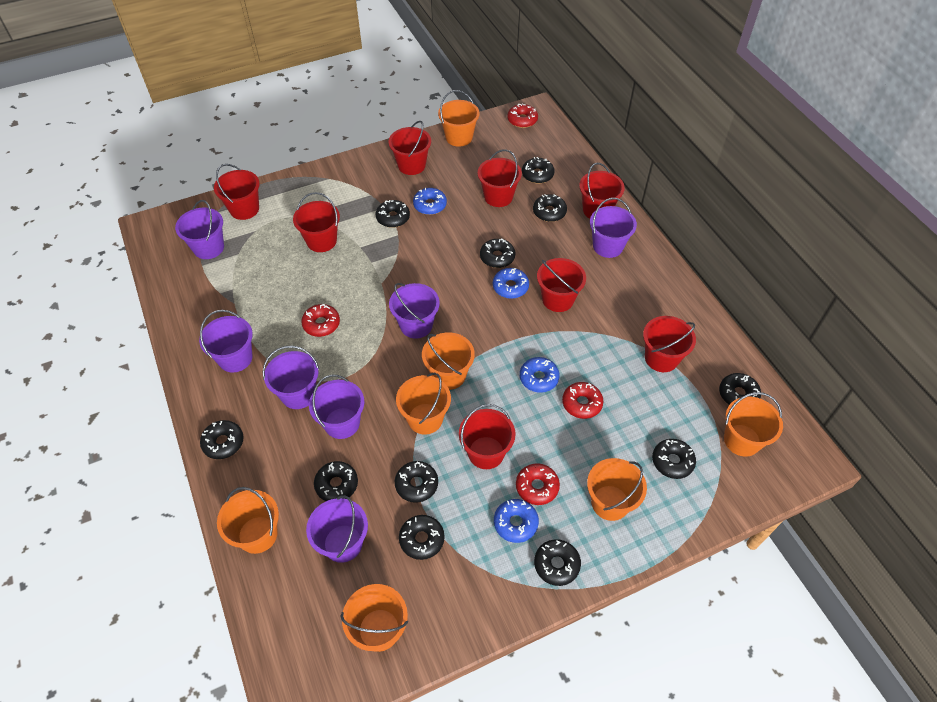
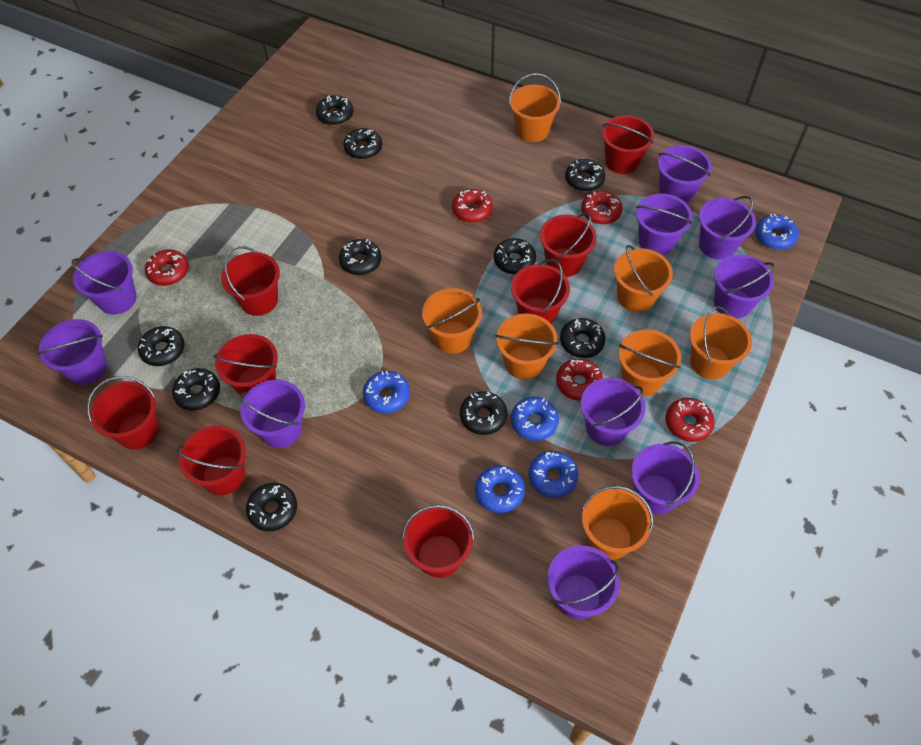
black donut: [200,420,243,459] [314,461,358,501] [376,200,410,228] [395,461,438,503] [399,515,445,560] [480,239,515,268] [522,157,555,184] [533,194,567,222] [534,539,581,586] [652,439,696,479] [719,373,761,405] = 11 -> [138,326,185,366] [172,368,220,411] [246,483,297,531] [316,95,353,125] [339,239,382,275] [343,128,382,159] [460,391,507,435] [494,238,536,274] [560,318,606,358] [565,159,605,191] = 10
blue donut: [413,188,447,215] [493,268,529,299] [494,499,539,543] [520,357,560,393] = 4 -> [363,371,410,413] [475,465,525,513] [511,397,559,441] [528,451,578,498] [755,214,799,250] = 5
purple bucket: [175,200,224,259] [199,310,253,373] [263,346,319,409] [306,495,368,563] [309,375,365,439] [389,283,440,339] [590,198,637,258] = 7 -> [37,319,107,385] [72,251,137,315] [240,380,305,448] [547,545,620,619] [581,378,645,446] [631,441,700,514] [636,194,693,255] [658,145,712,204] [699,196,756,260] [714,255,774,319] = 10
red donut: [301,304,340,337] [507,104,538,128] [516,463,560,505] [562,382,603,419] = 4 -> [145,249,189,286] [452,189,493,223] [556,359,603,401] [581,191,623,224] [666,398,715,442] = 5

